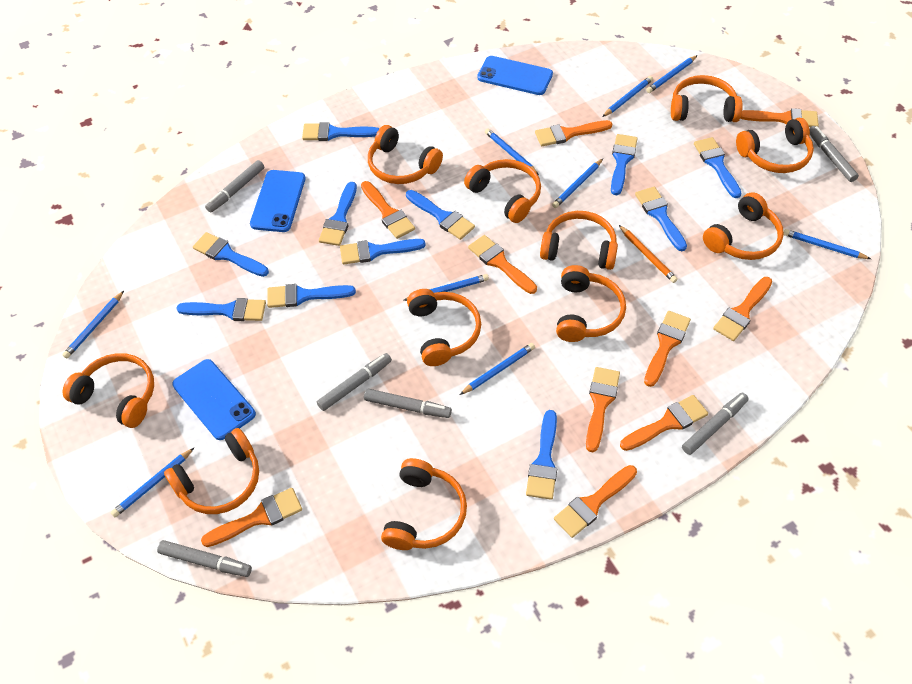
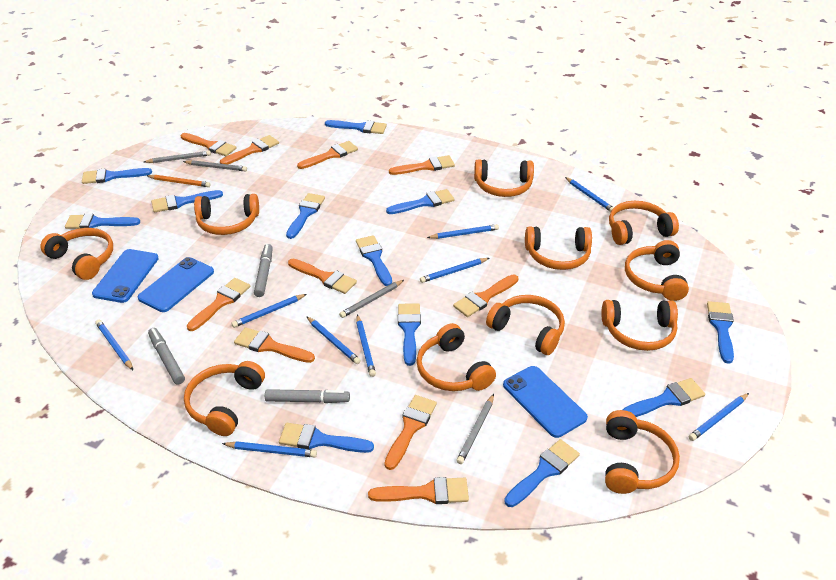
blue brush: [176,298,266,321] [193,232,269,277] [267,284,356,308] [302,122,379,141] [319,182,357,246] [340,239,426,264] [406,190,475,240] [526,410,557,500] [611,134,638,195] [635,187,687,251] [694,137,742,198] = 11 -> [65,214,140,229] [82,168,152,184] [151,190,223,212] [279,423,374,453] [286,193,325,239] [325,120,387,134] [356,235,392,286] [386,189,454,214] [398,303,421,366] [504,439,580,507] [622,378,705,417] [707,301,734,364] = 12
grey marker: [157,540,252,577] [205,160,264,213] [317,353,392,411] [364,389,452,418] [682,393,749,455] [809,126,859,182] = 6 -> [148,328,185,384] [254,244,273,297] [265,389,350,403] = 3
grey pencil: none = 0 -> [144,151,211,163] [183,160,247,172] [339,280,404,318] [456,394,494,464] = 4

